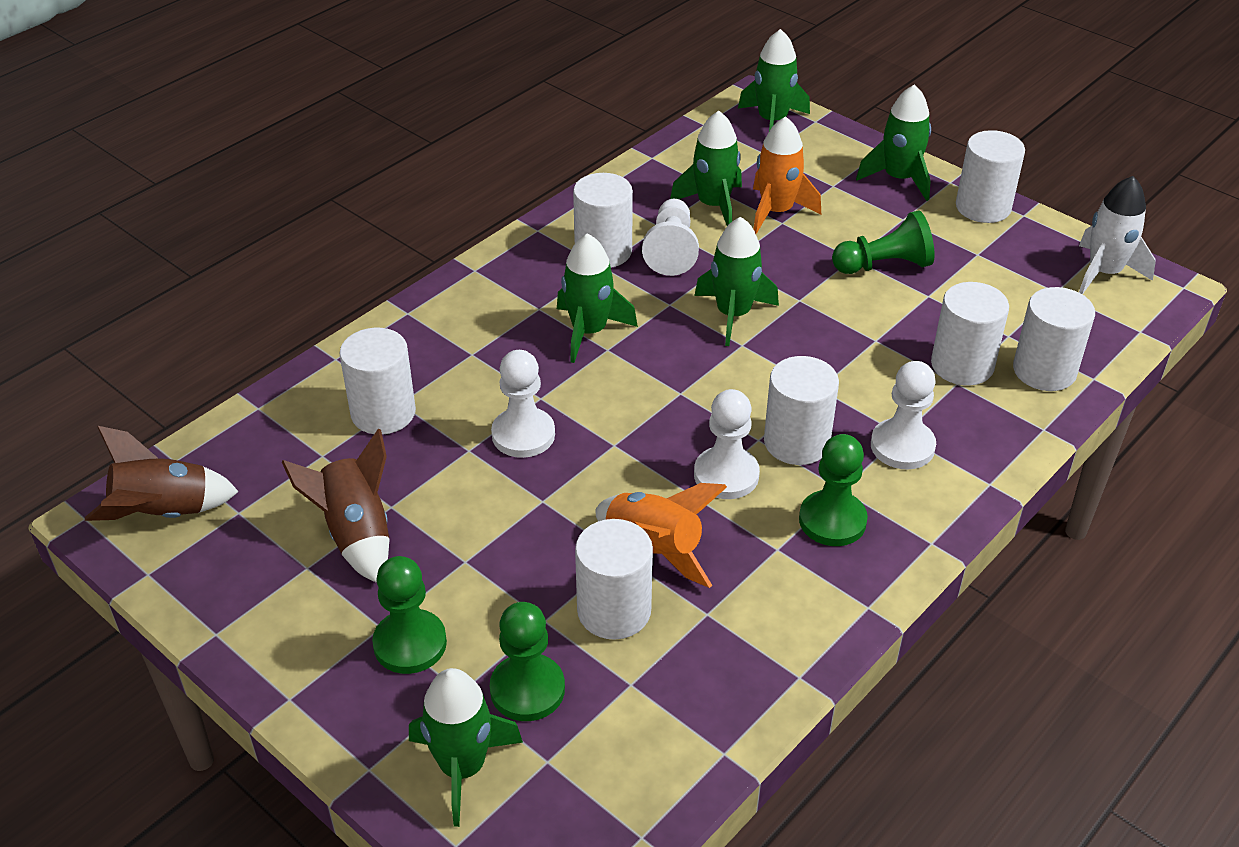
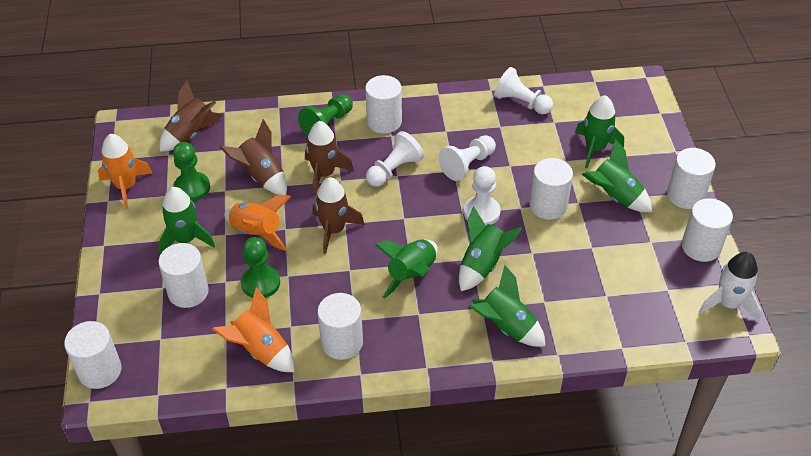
brown rocket: [85,426,239,521] [282,429,389,583] = 2 -> [160,81,223,152] [220,119,287,195] [305,121,354,195] [312,177,365,254] = 4
green pawn: [372,556,447,674] [490,602,565,721] [799,434,868,546] [832,210,934,274] = 4 -> [173,142,210,201] [241,237,280,298] [298,94,353,136] = 3
orange rocket: [595,483,727,588] [753,116,821,234] = 2 -> [98,134,152,209] [212,287,295,372] [224,195,291,251] = 3

